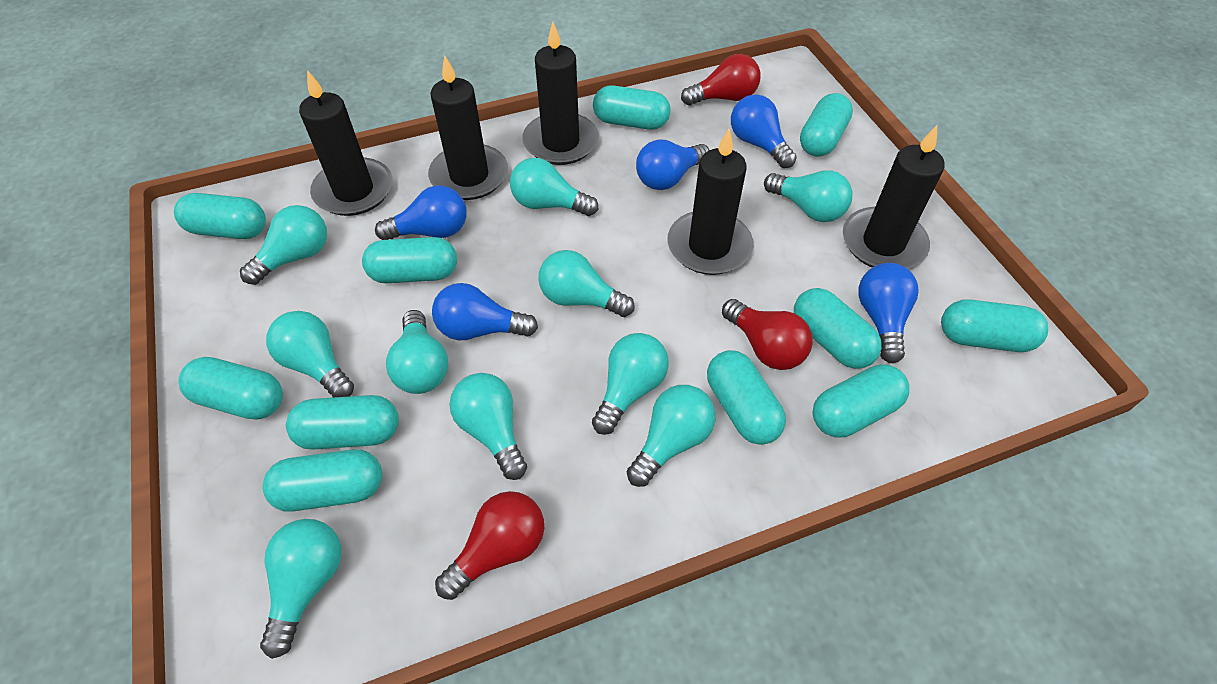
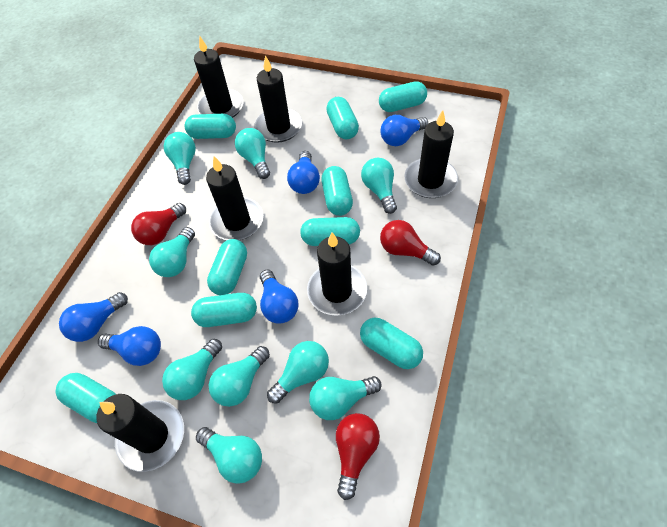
black candle: [299,70,392,216] [428,55,508,200] [522,22,599,165] [667,129,753,275] [843,125,945,269] = 5 -> [97,394,184,472] [194,36,243,118] [206,156,263,240] [254,55,302,143] [307,232,367,316] [404,110,458,198] = 6
turquoise capsule: [174,193,266,239] [178,357,283,420] [263,450,382,512] [286,395,399,449] [362,237,457,283] [593,86,670,130] [707,350,786,445] [794,288,882,369] [800,93,853,157] [812,364,909,438] [941,299,1048,352] = 11 -> [55,373,116,423] [185,114,236,139] [191,293,257,327] [207,239,247,295] [300,217,360,246] [321,166,353,216] [326,97,359,139] [360,318,423,369] [379,81,427,112] = 9
turquoise light bulb: [240,205,327,285] [260,519,341,659] [266,311,354,397] [386,310,448,394] [450,373,527,480] [510,158,598,216] [538,250,635,317] [592,333,669,435] [627,385,716,487] [764,170,853,222] = 10 -> [149,227,195,277] [162,339,222,400] [164,132,196,185] [196,427,262,484] [209,346,270,407] [235,128,270,179] [267,341,329,404] [309,376,382,420] [361,158,397,214] = 9

